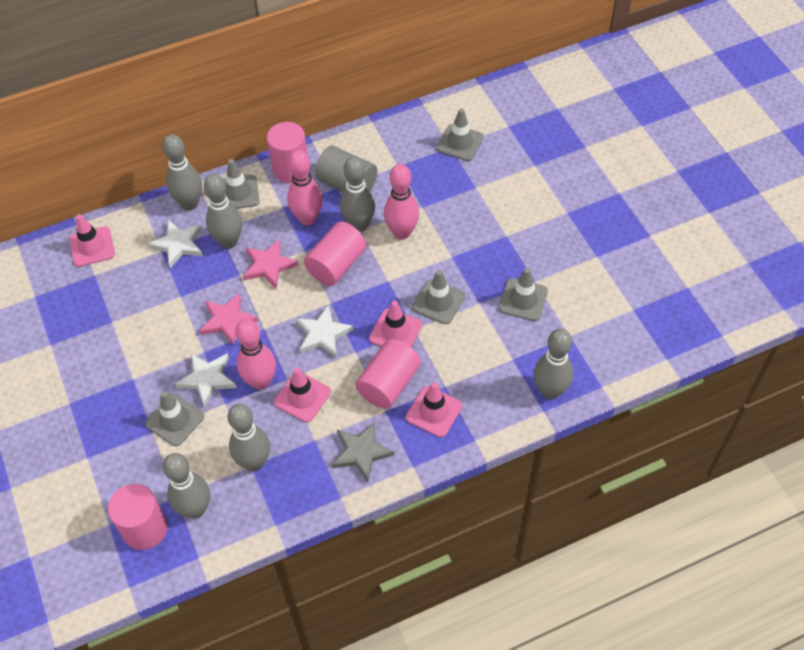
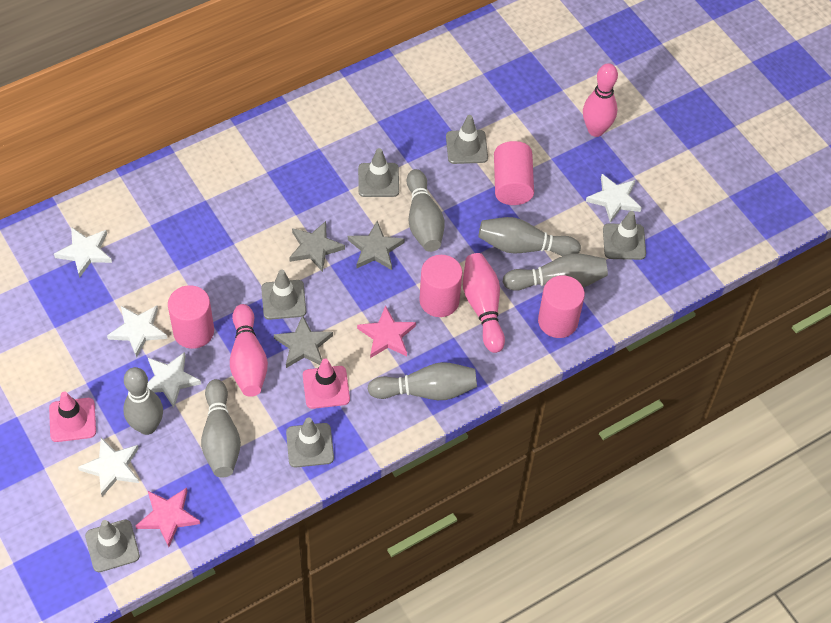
grey cylinder: [315,146,377,192] = 1 -> none = 0
grey star: [332,422,394,482] = 1 -> [274,315,333,368] [289,221,345,272] [348,221,404,270] = 3
grey traffic cone: [145,391,204,446] [223,159,259,209] [412,270,465,324] [437,108,484,161] [499,268,548,321] = 5 -> [85,520,140,572] [261,270,306,320] [286,417,334,467] [358,148,399,197] [446,115,488,164] [603,211,646,260] = 6
pink traffic cone: [69,214,115,267] [274,367,331,422] [369,301,422,347] [406,382,462,437] = 4 -> [49,391,96,442] [303,358,350,409] = 2
white star: [148,220,203,268] [175,353,237,407] [296,304,354,357] = 3 -> [54,227,112,278] [78,438,139,497] [107,306,168,358] [147,352,201,408] [586,174,642,223] = 5

